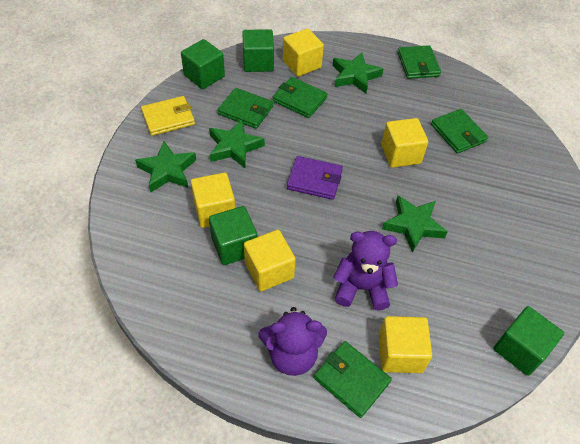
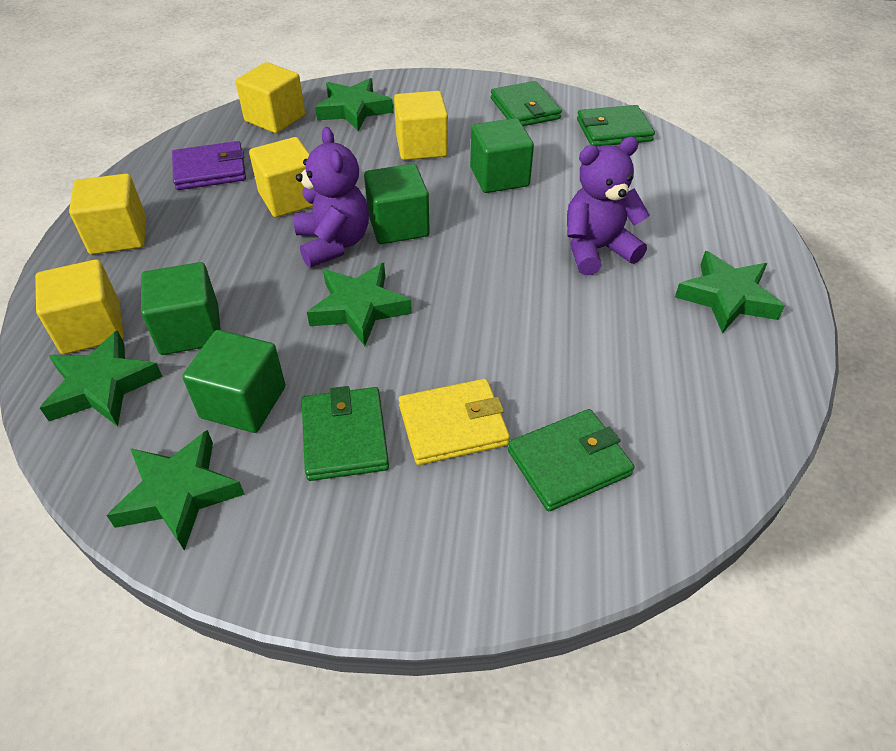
green star: [135,141,196,192] [209,119,265,168] [332,52,383,93] [382,195,448,253] = 4 -> [40,330,163,426] [106,430,245,551] [307,263,412,346] [315,78,393,131] [675,251,785,333] = 5
green wallet: [218,88,273,129] [273,77,328,118] [314,341,392,418] [398,45,441,79] [431,109,488,154] = 5 -> [302,386,389,481] [491,81,562,126] [508,409,634,511] [577,105,655,147] = 4

